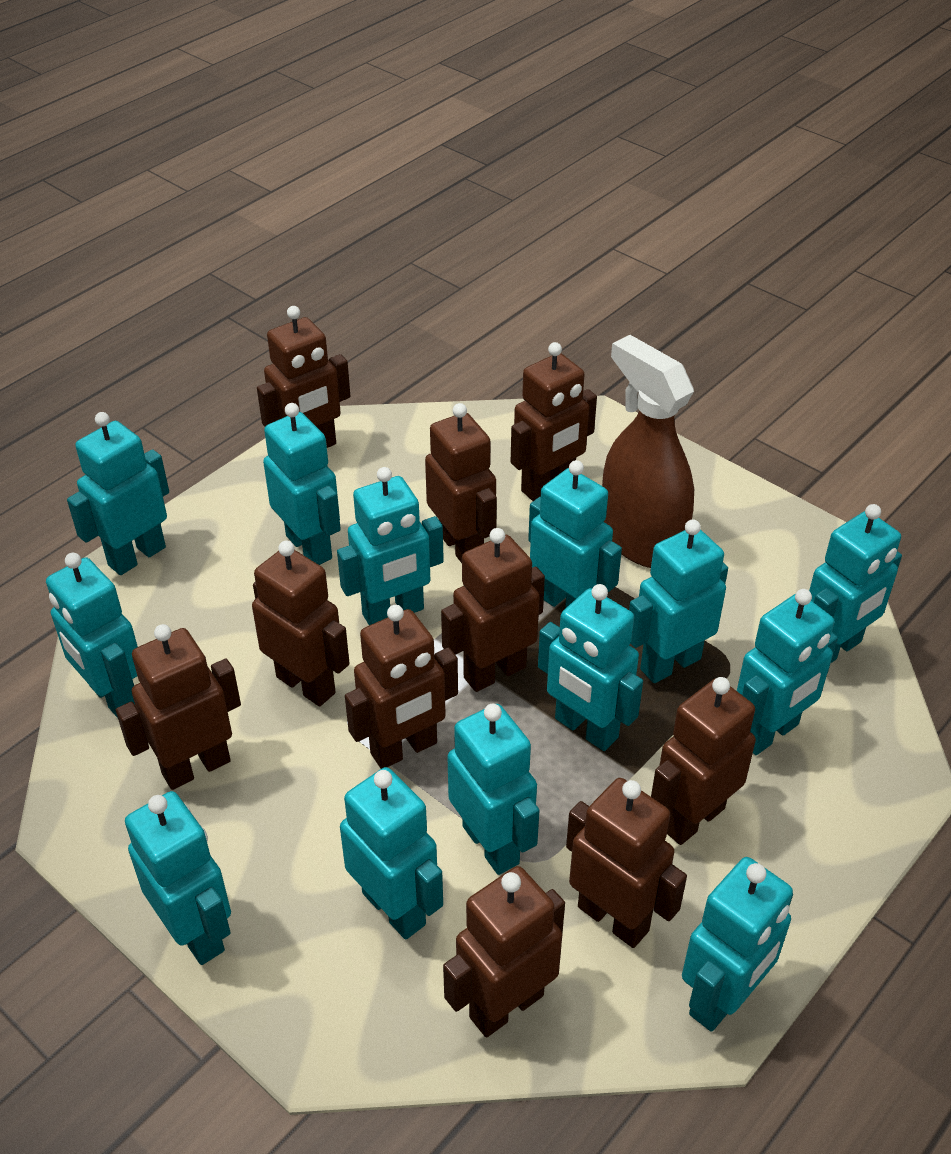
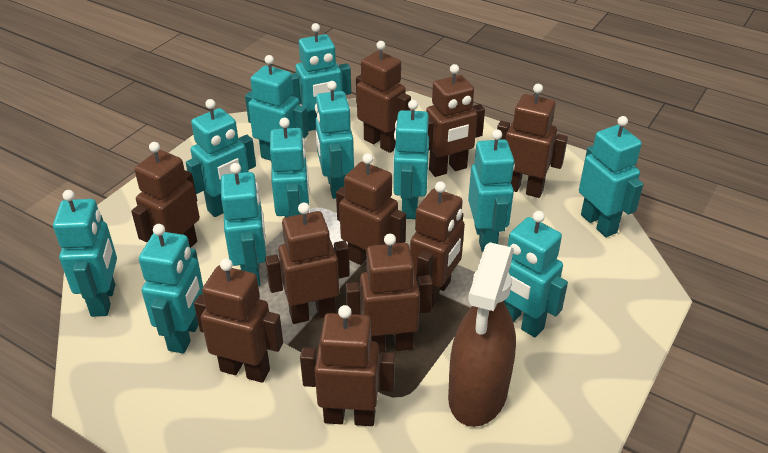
turquoise robot: [46,553,138,718] [67,412,169,575] [125,791,231,965] [263,403,341,565] [337,467,444,625] [340,767,443,940] [447,704,539,875] [528,460,622,608] [538,584,643,751] [629,520,728,683] [682,857,793,1032] [737,589,838,755] [809,504,902,663] = 13 -> [53,190,117,317] [139,224,203,353] [186,99,256,217] [221,163,266,287] [245,55,308,161] [270,118,309,217] [291,23,351,131] [315,81,354,199] [393,100,429,219] [468,129,515,252] [499,211,568,337] [579,116,643,237] = 12

